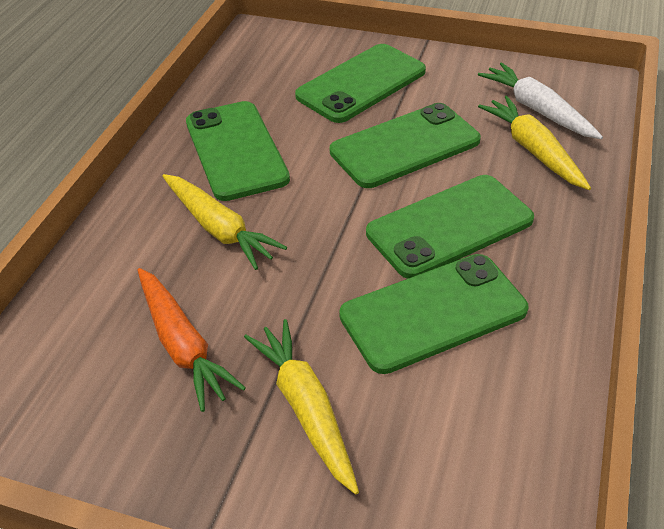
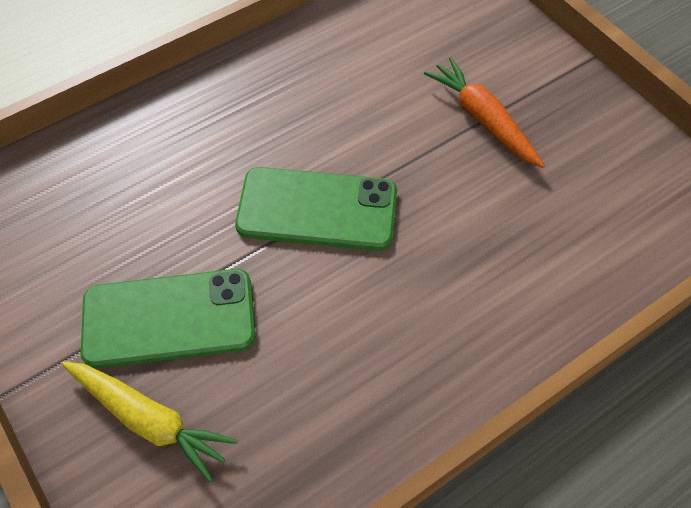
green phone: [186,101,290,201] [295,44,426,123] [330,103,481,188] [339,254,528,374] [366,175,534,279] = 5 -> [81,269,255,369] [235,167,397,251] = 2
white carrot: [478,62,603,139] = 1 -> none = 0
yellow carrot: [162,174,287,270] [244,319,359,495] [478,96,591,190] = 3 -> [62,361,238,482] = 1

